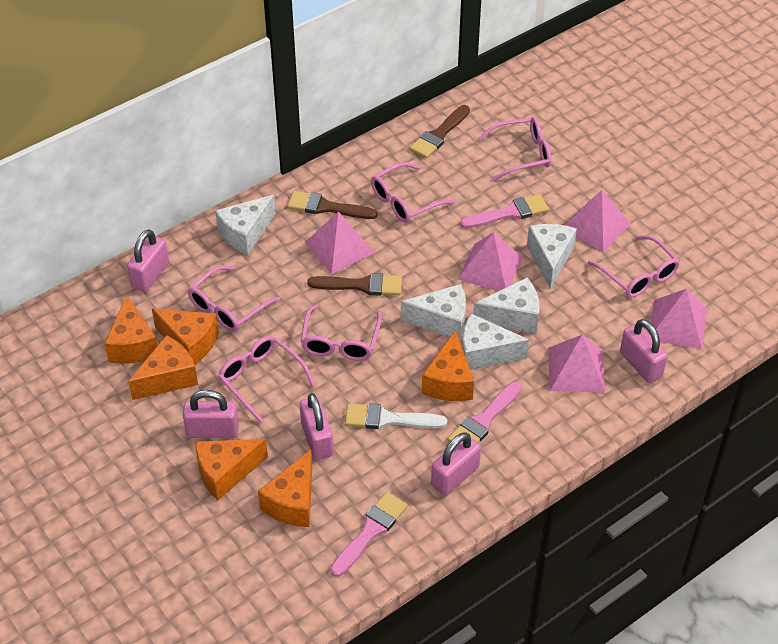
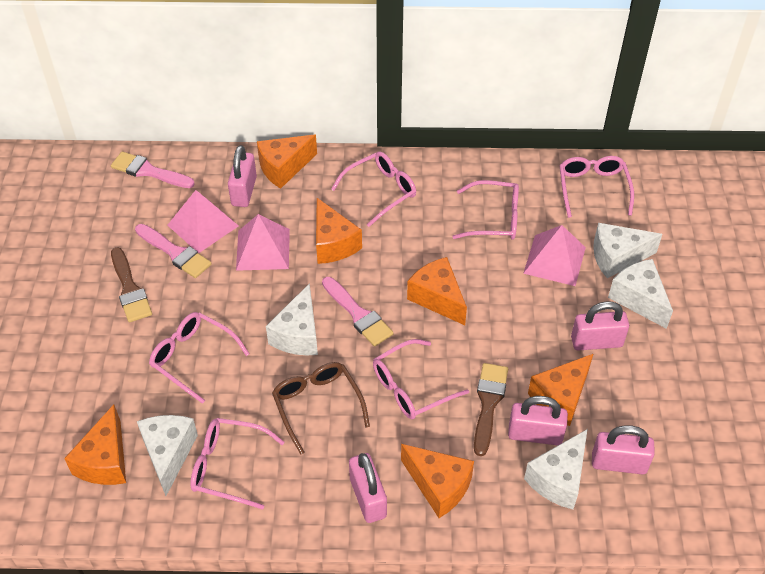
brown brush: [288,191,378,219] [307,273,402,295] [410,105,470,158] = 3 -> [111,247,152,322] [474,363,508,456] = 2
brown glasses: none = 0 -> [272,362,370,454] = 1
pink pyramid: [305,211,374,274] [458,232,523,291] [548,335,605,393] [565,190,631,252] [649,289,707,349] = 5 -> [167,190,239,253] [236,214,290,271] [523,225,586,286] = 3
white brush: [345,403,447,429] = 1 -> none = 0

